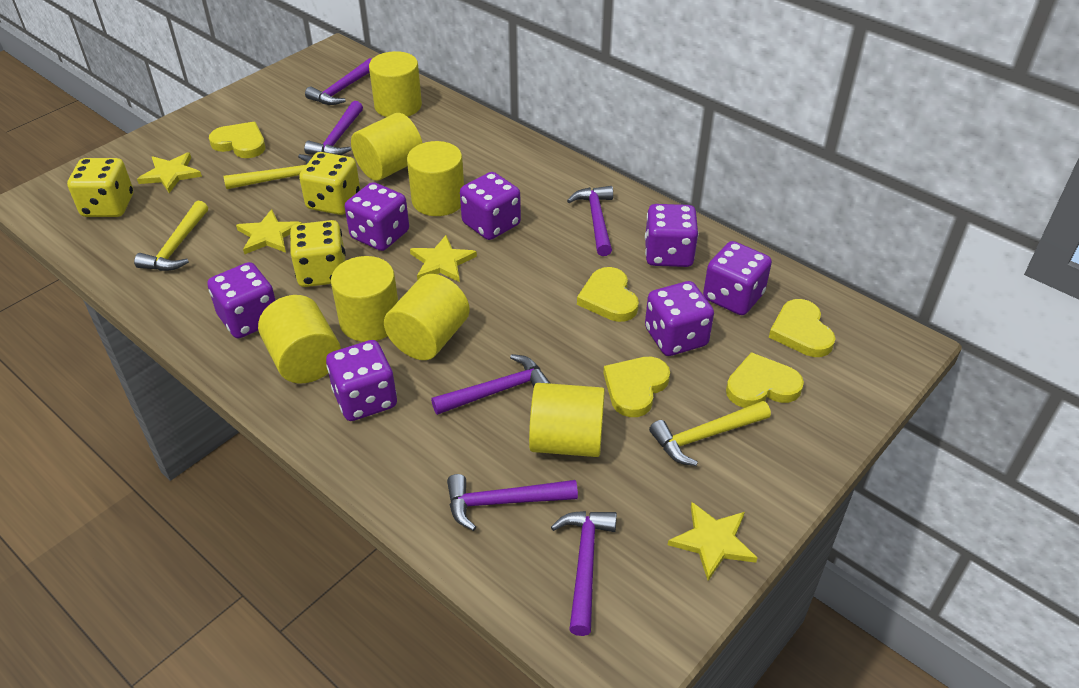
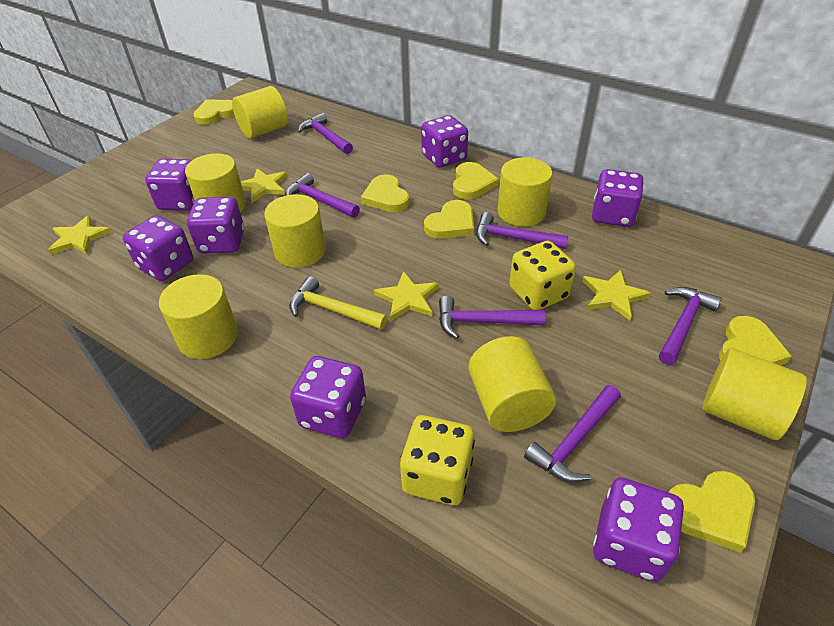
yellow dice: [67,158,133,217] [290,220,346,287] [299,152,360,215] = 3 -> [400,415,475,505] [509,241,576,310] = 2
yellow hammer: [134,201,208,271] [224,154,312,189] [649,401,771,466] = 3 -> [289,276,388,330] = 1
yellow heart: [209,122,265,158] [577,267,639,322] [603,357,670,417] [726,352,804,408] [769,299,836,357] = 5 -> [193,100,235,125] [361,174,410,212] [424,200,474,239] [453,162,499,199] [669,471,755,553] [719,316,792,365] = 6

